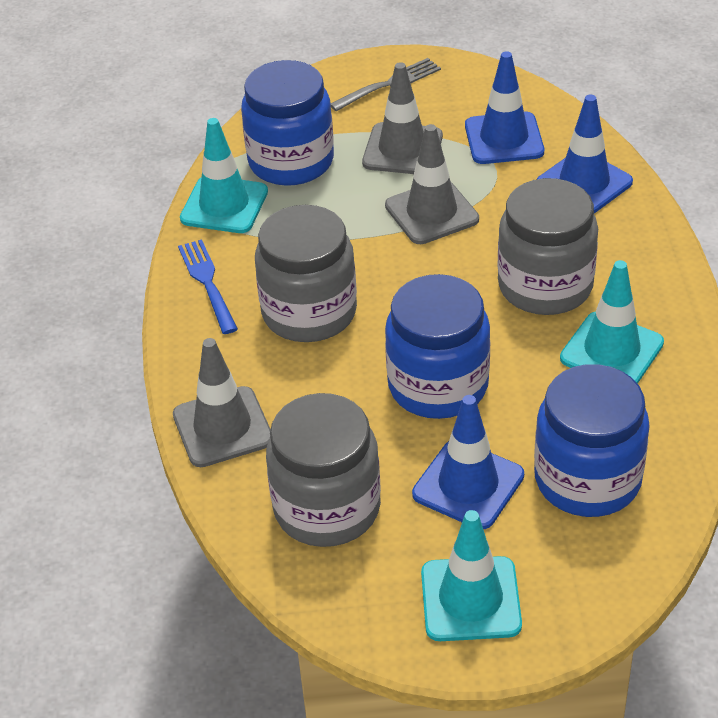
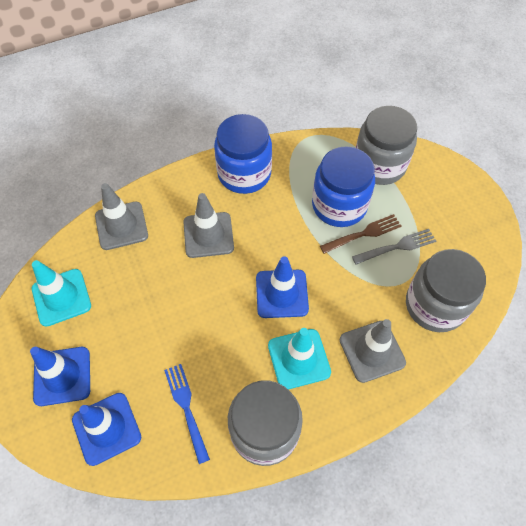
blue jar: [241,60,334,186] [385,274,490,419] [534,364,650,517] = 3 -> [214,114,272,194] [312,146,375,227] = 2
brown fork: none = 0 -> [320,214,401,254] = 1
turquoise traffic cone: [180,118,268,233] [421,510,522,641] [560,260,664,384] = 3 -> [32,260,91,327] [268,328,331,390] = 2

